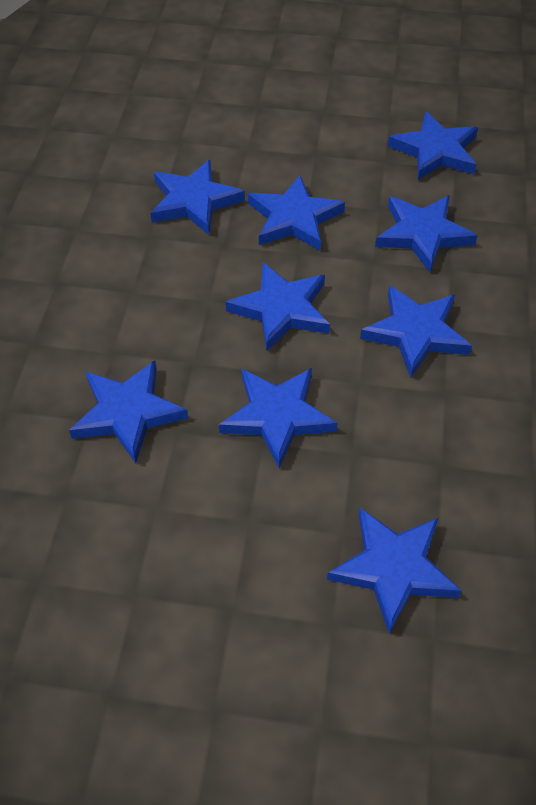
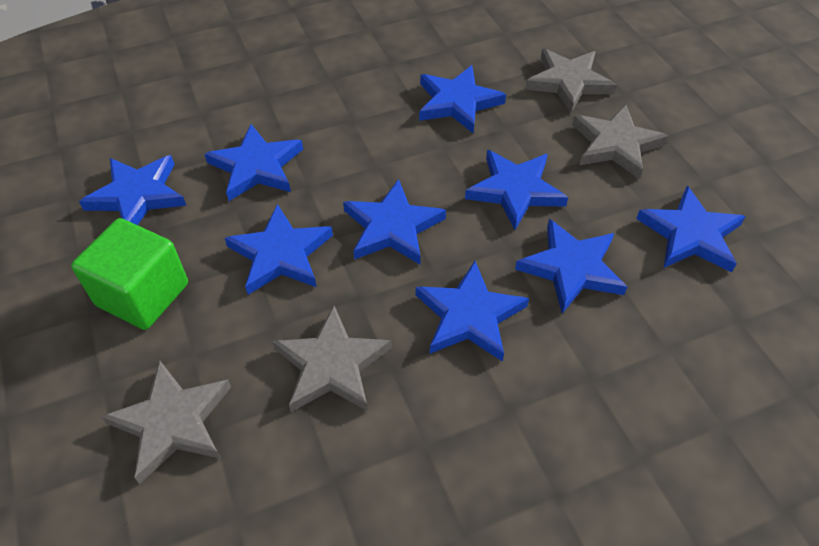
green cube: none = 0 -> [71,218,188,330] = 1
grey star: none = 0 -> [101,361,231,484] [272,306,392,412] [525,49,617,113] [572,105,669,179] = 4

